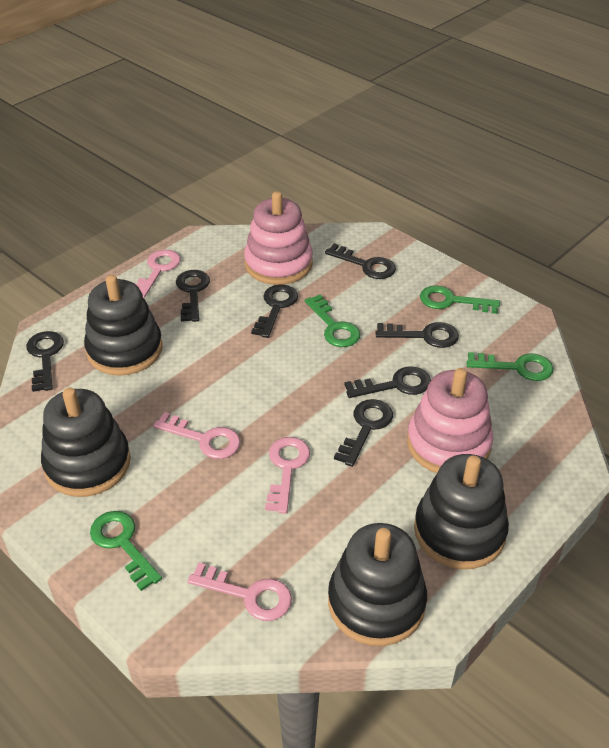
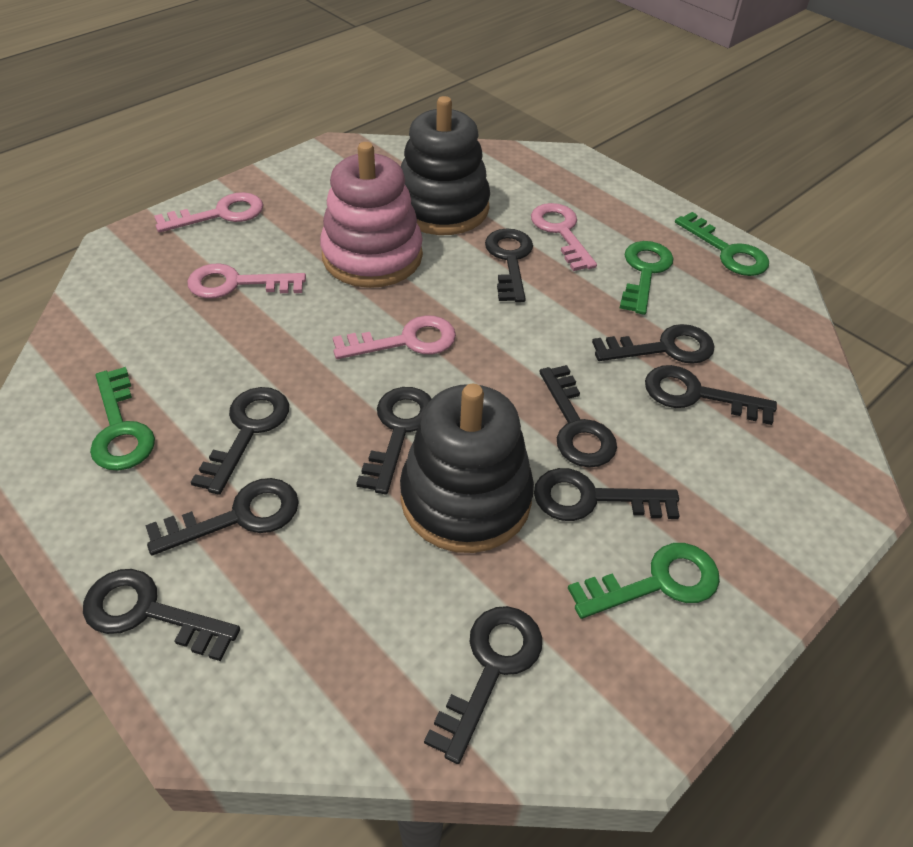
black key: [26,331,64,392] [176,270,210,322] [251,284,298,338] [325,243,396,279] [334,399,393,467] [345,366,431,398] [376,322,459,348] = 7 -> [83,569,240,661] [145,478,299,555] [191,387,289,495] [356,387,432,494] [424,606,542,764] [485,228,533,302] [534,468,679,521] [540,365,617,468] [592,324,715,364] [645,365,777,425] = 10
black stacking toy: [41,388,131,497] [84,275,163,376] [328,523,427,646] [414,454,509,569] = 4 -> [400,384,534,553] [401,96,490,235] = 2
pink stacking toy: [244,191,313,285] [407,368,493,473] = 2 -> [320,142,423,288] = 1

